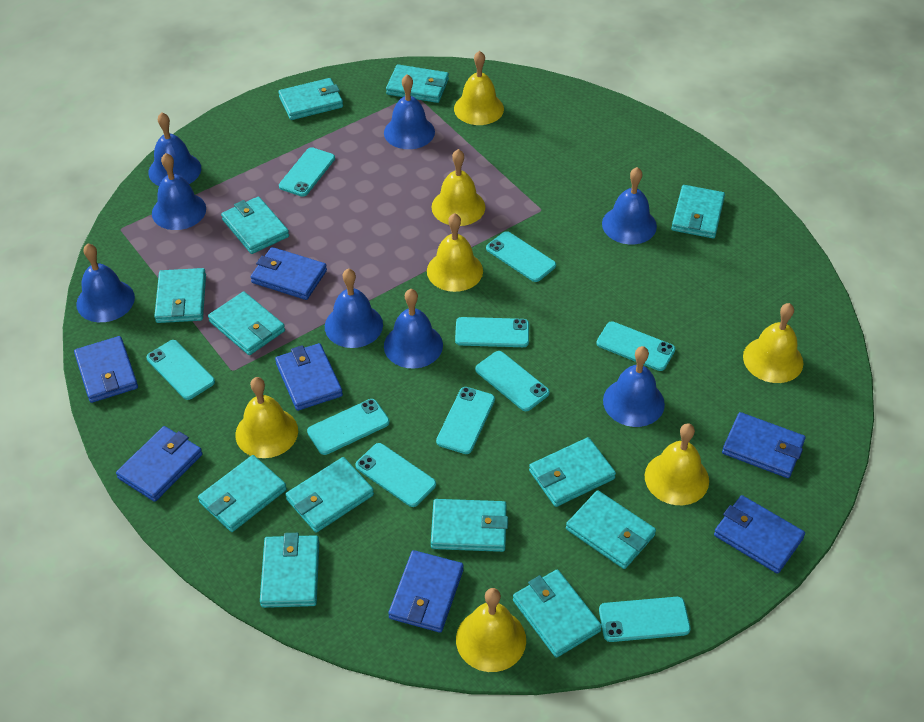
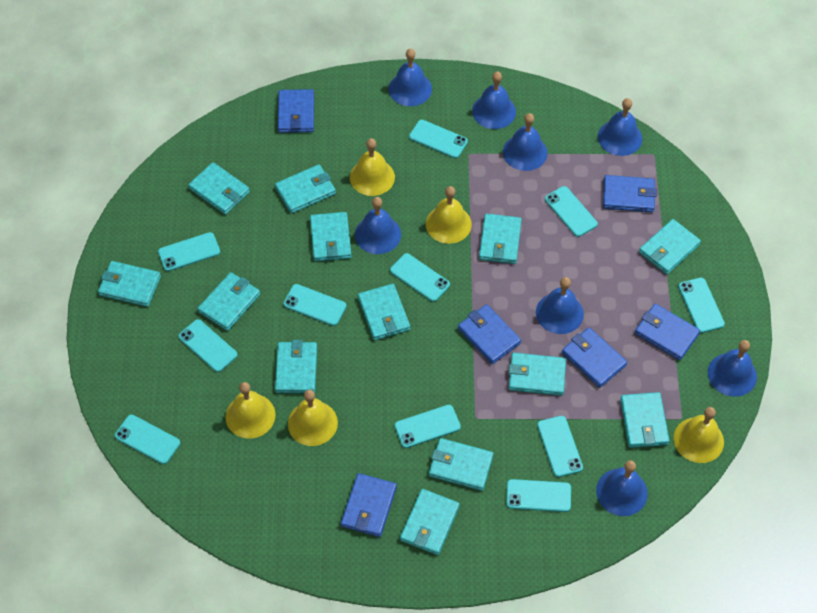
blue wallet: [74,336,138,403] [116,426,203,502] [251,247,327,300] [275,343,343,411] [388,550,464,633] [714,495,805,574] [722,412,805,478] = 7 -> [278,89,314,133] [341,473,397,537] [458,304,521,364] [562,327,627,388] [603,175,657,212] [635,304,700,360] = 6
turquoise phone: [146,340,215,400] [279,147,335,197] [307,399,390,455] [355,443,436,507] [436,387,495,454] [455,317,529,347] [475,351,550,411] [486,231,556,282] [596,321,675,371] [599,597,691,642] = 10 -> [115,414,180,464] [158,232,220,271] [179,319,237,372] [283,284,347,326] [390,253,450,302] [394,405,461,448] [409,120,468,158] [506,479,571,512] [537,416,583,477] [545,186,598,237] [678,278,725,333] = 11
yellow bell: [235,377,298,458] [427,213,483,292] [431,149,485,226] [454,51,504,125] [456,588,526,672] [645,423,709,505] [743,303,803,383] = 7 -> [226,382,275,439] [288,390,338,446] [350,138,395,196] [426,186,472,244] [674,407,724,463] = 5

